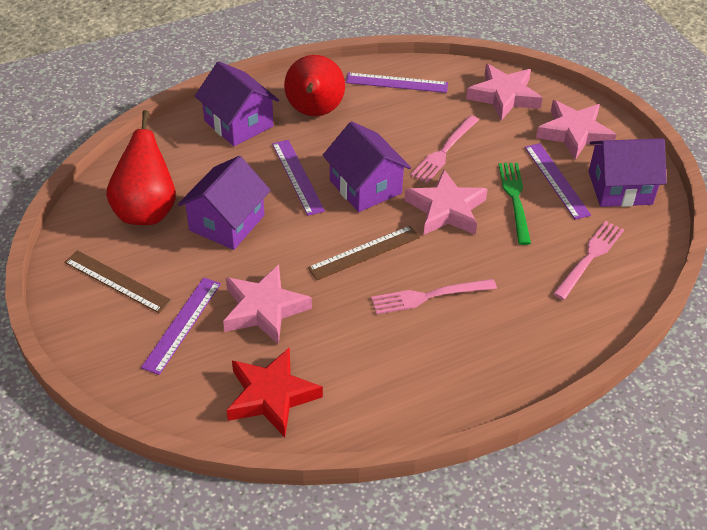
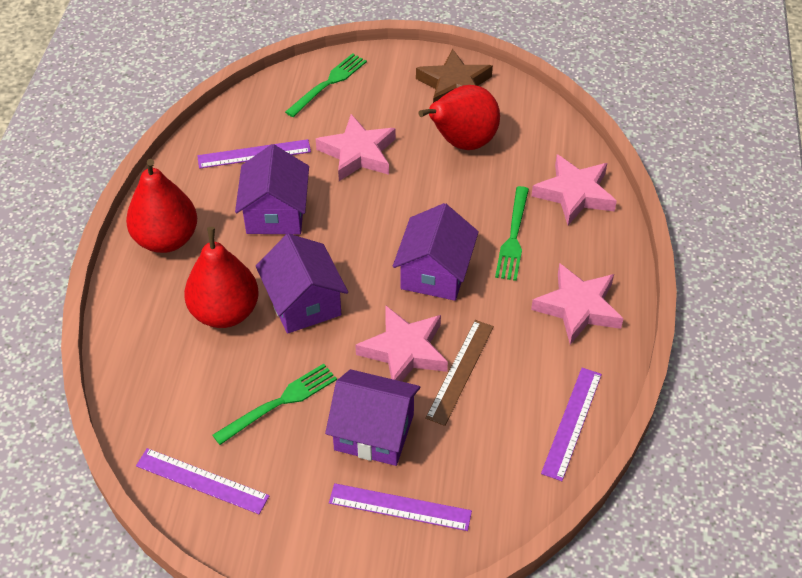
brown ruler: [64,250,172,313] [308,226,420,280] = 2 -> [425,320,494,426] = 1
brown star: none = 0 -> [416,49,493,103] = 1
green fork: [498,163,531,245] = 1 -> [213,364,337,445] [285,53,367,117] [495,186,529,281] = 3
pink fork: [371,279,497,314] [410,115,479,183] [553,221,624,300] = 3 -> none = 0
red pear: [106,110,176,225] [284,55,345,116] = 2 -> [126,159,197,253] [184,227,259,328] [418,85,500,150] = 3
red star: [226,347,323,437] = 1 -> none = 0

